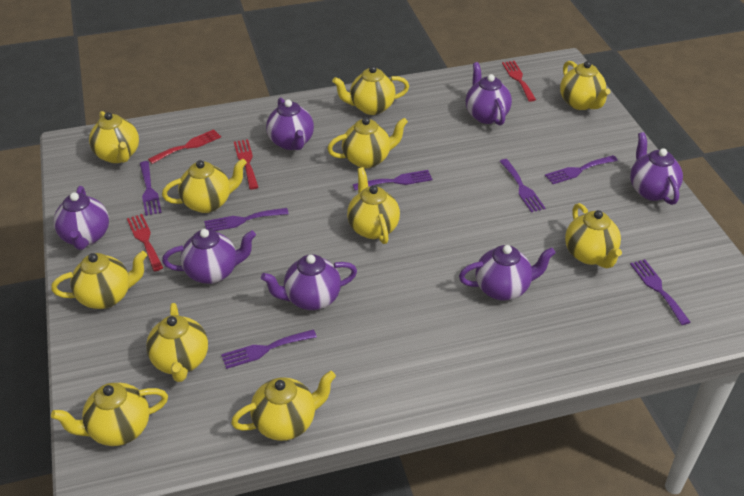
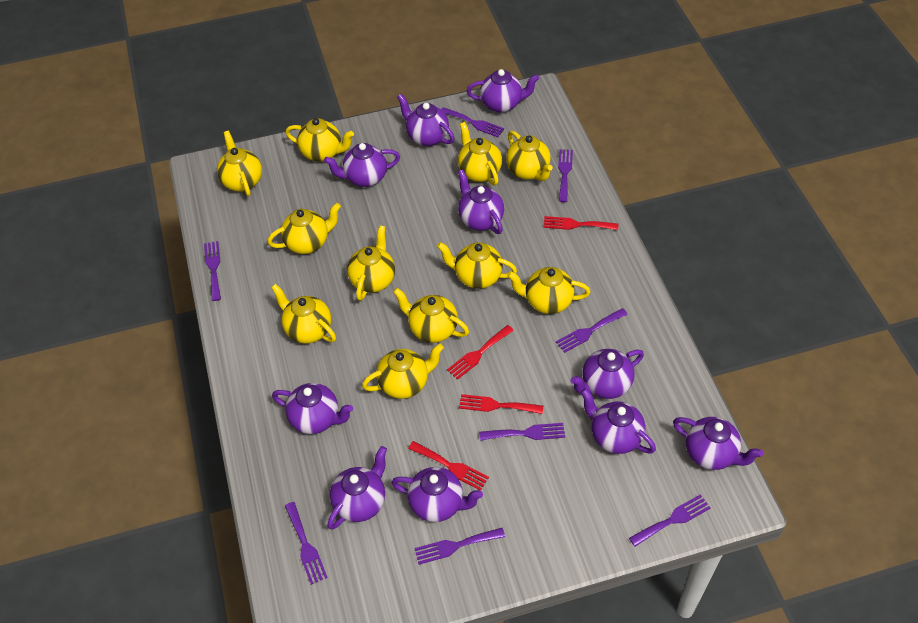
purple fork: [140,161,162,216] [204,208,289,231] [221,329,317,369] [353,170,433,190] [499,159,546,213] [545,155,618,184] [630,259,690,325] = 7 -> [204,241,221,301] [285,502,328,585] [414,528,505,564] [441,107,504,137] [479,423,565,440] [556,308,628,353] [558,149,573,202] [629,494,711,546] = 8
purple teapot: [54,186,109,250] [162,229,256,284] [261,254,357,310] [266,98,314,150] [459,245,556,301] [466,62,512,125] [630,132,683,205] = 7 -> [272,383,353,434] [324,143,400,187] [328,446,387,530] [392,467,483,522] [397,94,455,146] [458,169,504,234] [467,69,539,113] [570,349,644,399] [581,388,656,454] [673,417,763,470] = 10

